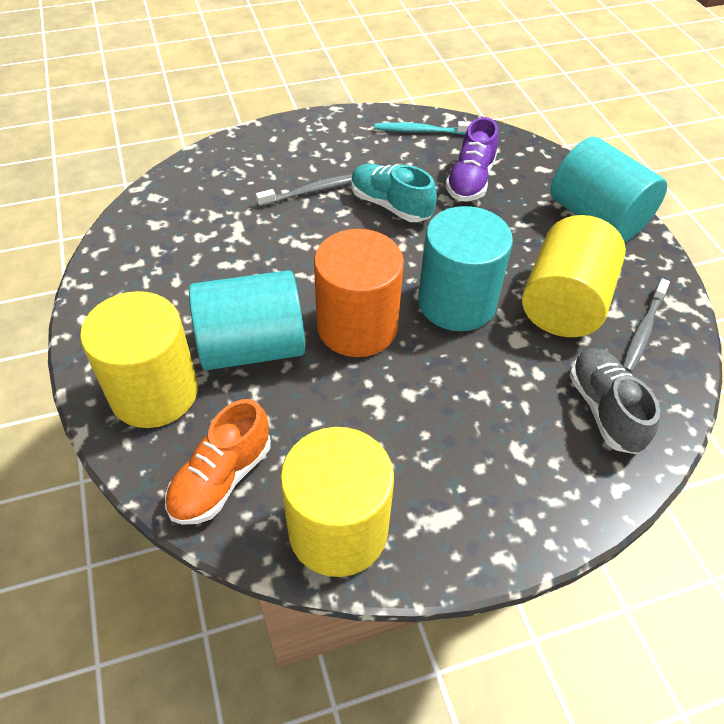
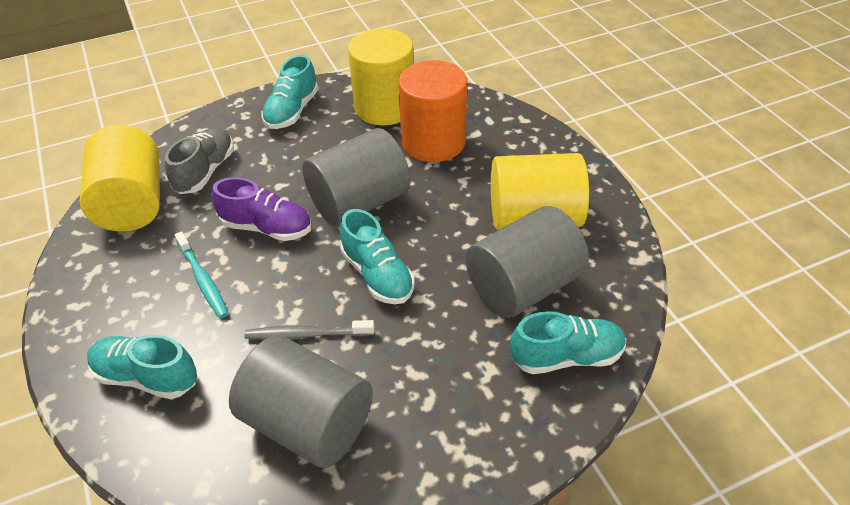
grey cylinder: none = 0 -> [229,335,373,468] [302,128,410,226] [466,206,589,318] = 3
grey toothbrush: [256,174,352,207] [623,278,670,373] = 2 -> [245,320,374,340] = 1
orange shoe: [165,399,271,525] = 1 -> none = 0
turquoise cylinder: [189,270,305,370] [418,206,513,331] [551,137,667,242] = 3 -> none = 0
turquoise shoe: [351,164,437,222] = 1 -> [87,335,197,399] [262,55,318,129] [340,209,414,304] [510,311,626,374] = 4

